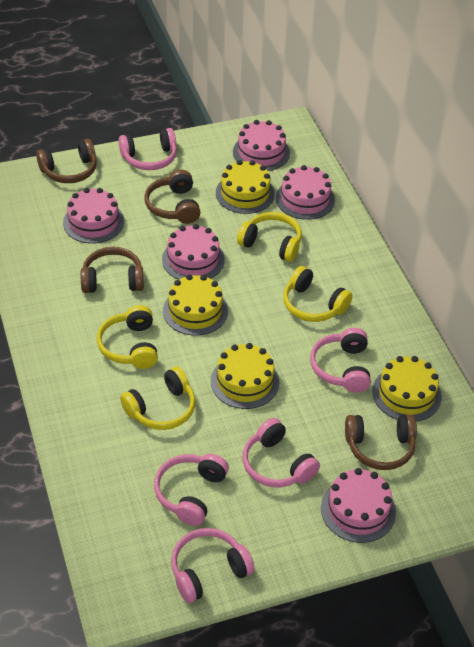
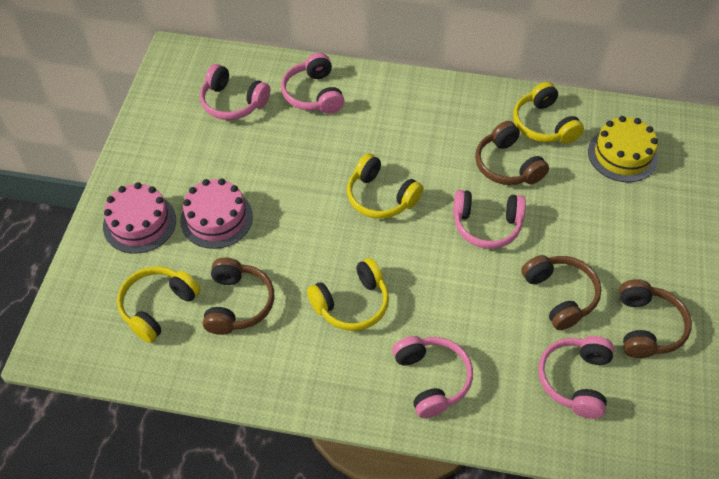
pink cake: [63,188,124,244] [162,224,225,280] [233,120,290,171] [276,165,335,220] [321,468,396,543] = 5 -> [103,182,176,254] [180,178,253,249] = 2
yellow cake: [163,274,228,336] [211,343,279,409] [216,160,275,214] [372,356,442,421] = 4 -> [588,116,658,182] = 1

